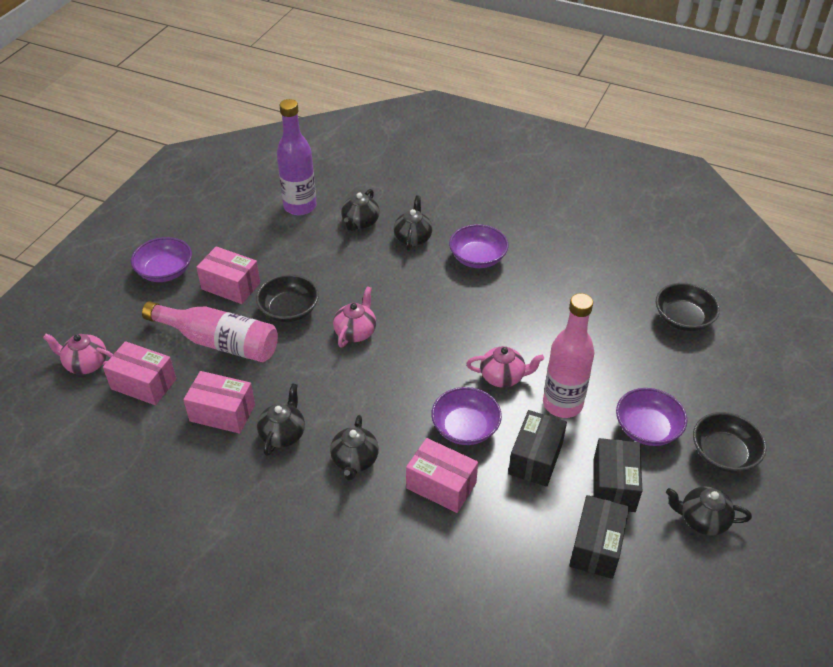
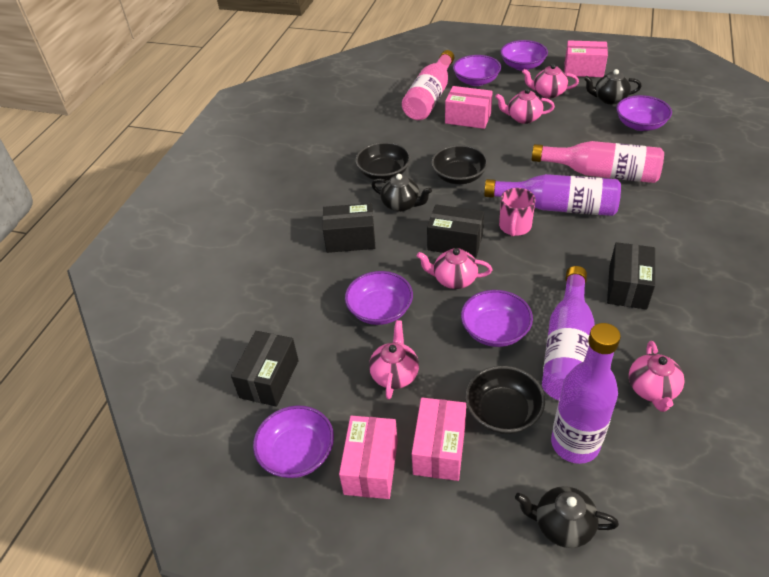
black box: [508,410,567,487] [569,495,630,579] [593,438,642,512] = 3 -> [231,331,299,407] [323,203,375,253] [427,204,484,258] [607,242,655,309] = 4
black teapot: [257,383,305,456] [330,415,379,480] [341,189,380,231] [394,195,433,251] [666,486,752,536] = 5 -> [372,174,432,212] [515,486,619,548] [584,69,642,104] = 3
pink mug: none = 0 -> [499,188,536,236] = 1
pink teapot: [43,333,113,375] [333,286,376,347] [466,346,544,388] = 3 -> [369,320,419,400] [417,248,492,289] [495,88,555,124] [522,64,579,98] [629,341,685,412] = 5
purple bottle: [277,99,317,215] = 1 -> [484,174,621,216] [542,266,594,400] [551,323,621,464] = 3
purple bowl: [131,237,192,282] [431,387,502,445] [449,224,508,268] [616,388,687,446] = 4 -> [253,405,334,478] [345,271,413,325] [453,55,501,86] [461,290,533,347] [500,40,548,71] [616,95,672,131] = 6

